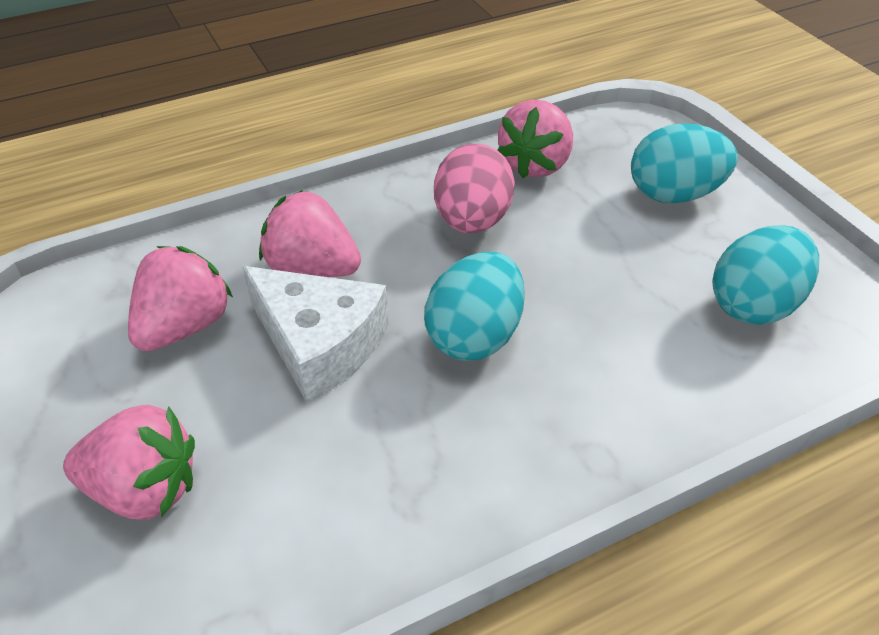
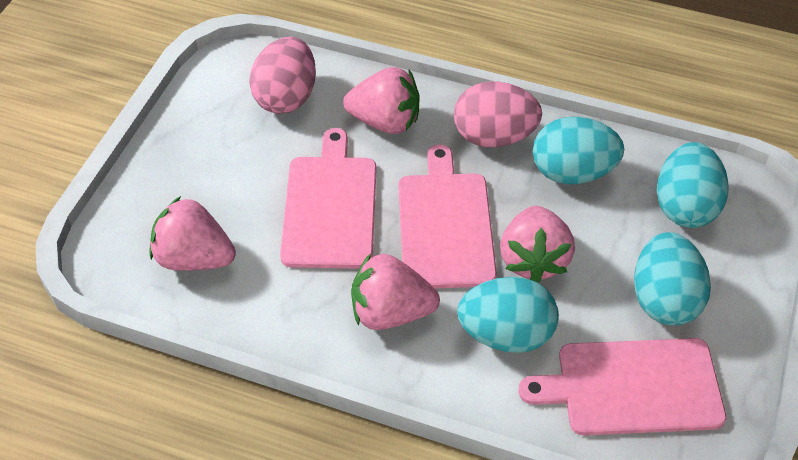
pink cutting board: none = 0 -> [280,128,377,269] [398,145,497,288] [518,338,726,435] = 3
pink egg: [434,144,515,233] = 1 -> [249,37,316,114] [454,81,542,147] = 2
turquoise egg: [424,252,525,361] [631,123,738,203] [712,225,819,325] = 3 -> [457,277,559,353] [533,117,624,184] [634,232,711,326] [657,142,729,228] = 4
white cheese: [243,266,389,402] = 1 -> none = 0

